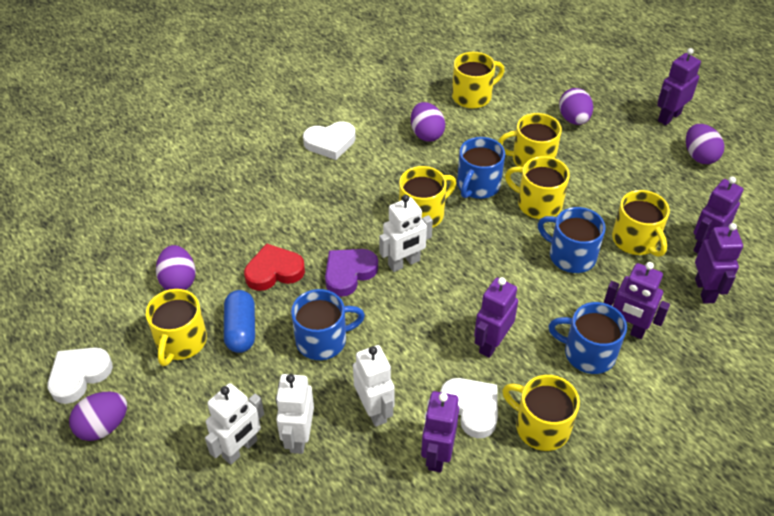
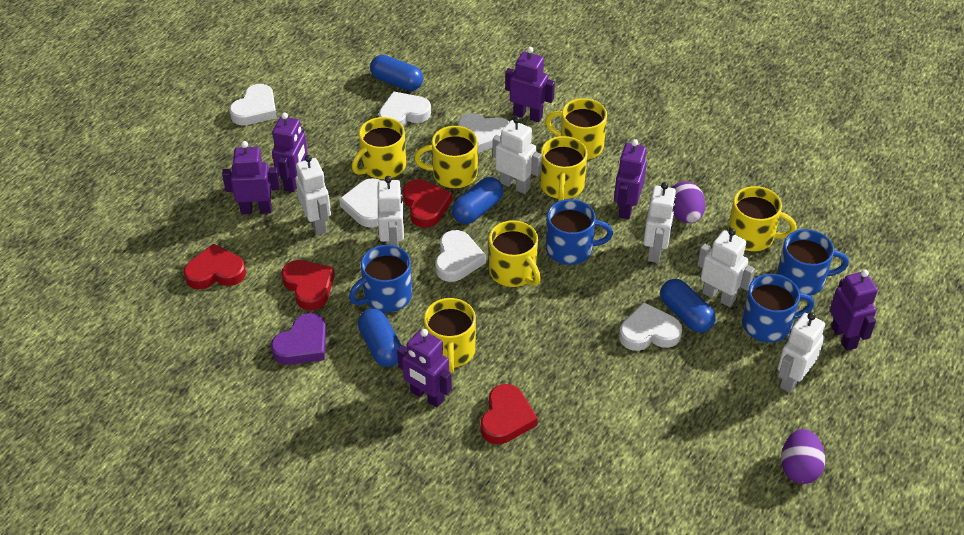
blue capsule: [224,290,255,353] = 1 -> [358,309,401,367] [370,55,423,91] [452,177,503,224] [660,279,716,333] = 4
purple egg: [69,392,127,441] [156,245,196,290] [411,102,445,141] [559,88,593,125] [686,124,724,164] = 5 -> [672,181,705,223] [781,429,825,484] = 2
red heart: [244,243,305,291] = 1 -> [184,244,246,289] [281,260,335,310] [403,179,452,228] [481,384,538,444] = 4
white heart: [48,347,113,404] [303,121,356,160] [440,378,498,438] = 3 -> [229,84,277,125] [339,178,381,228] [379,91,431,127] [435,230,486,282] [458,113,510,153] [619,302,682,351] = 6
white robot: [205,383,264,465] [276,374,314,454] [353,345,395,427] [379,194,433,272] = 4 -> [295,155,331,235] [378,176,404,247] [493,116,542,194] [643,182,676,263] [697,228,755,307] [778,312,825,393] = 6

